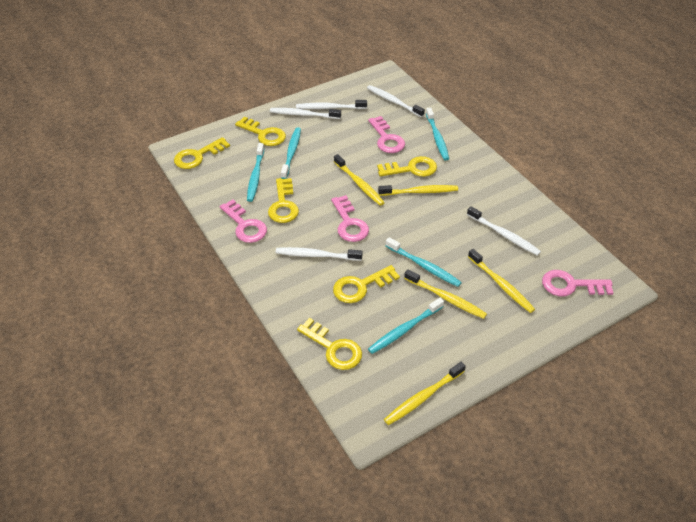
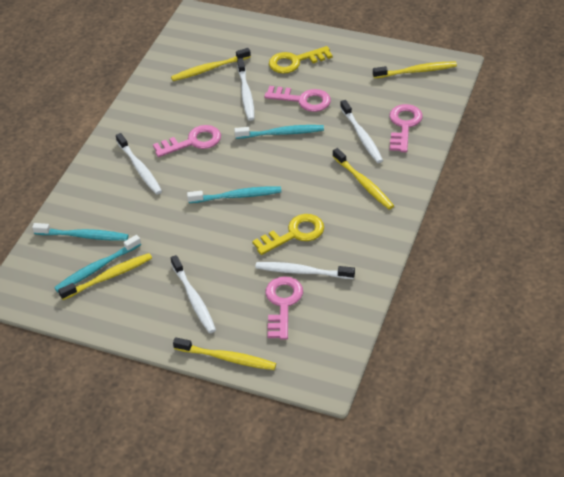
turquoise toothbrush: [247,143,264,202] [281,127,301,179] [368,298,444,354] [386,237,462,287] [426,107,449,161] = 5 -> [32,223,128,241] [54,235,141,292] [187,186,281,203] [234,125,324,139] = 4
yellow key: [174,137,230,169] [235,117,286,146] [268,178,299,223] [297,318,362,370] [333,265,400,303] [377,156,437,177] = 6 -> [252,214,324,255] [269,46,333,73] = 2

